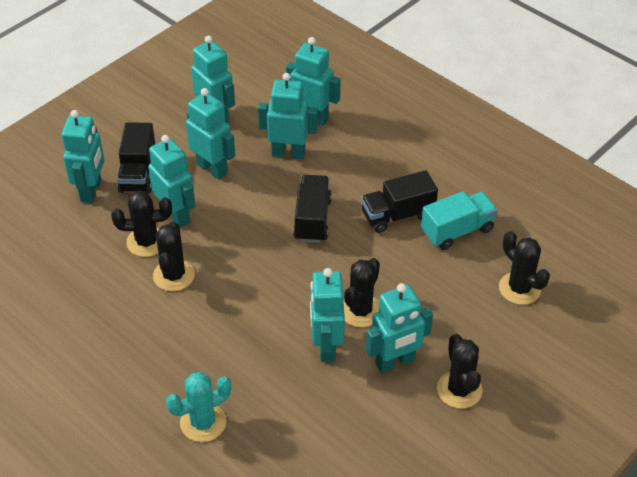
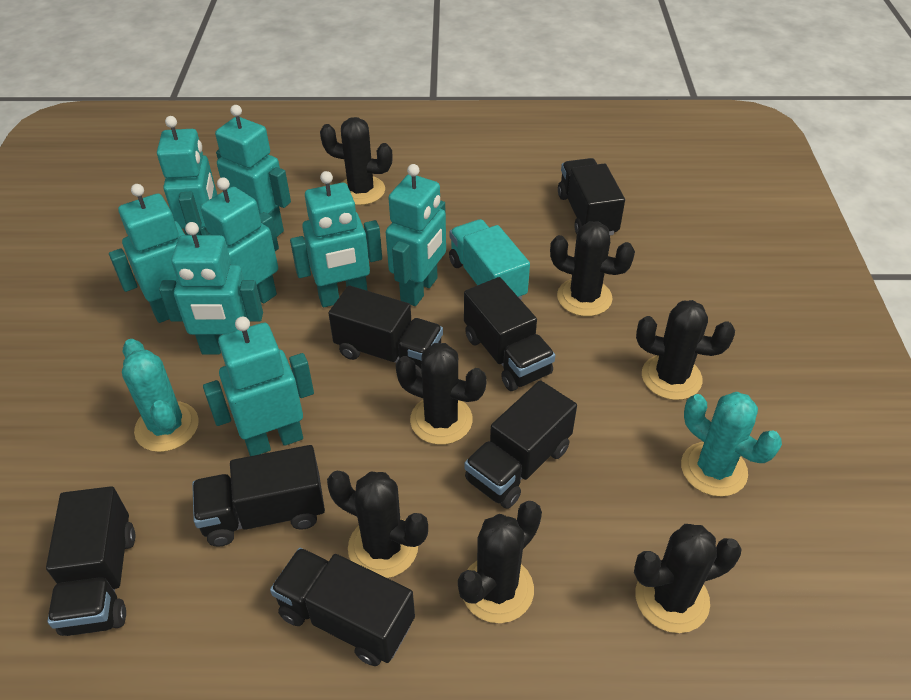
black cactus: [111,191,172,257] [153,221,195,291] [343,258,380,327] [437,334,482,409] [499,231,550,305] = 5 -> [320,117,393,205] [327,471,428,578] [395,343,487,445] [458,501,542,623] [550,221,635,316] [634,524,742,633] [636,300,735,400] = 7
black truck: [117,122,155,193] [293,175,332,243] [361,170,438,233] = 3 -> [46,486,135,636] [192,445,325,547] [270,548,415,666] [328,286,443,377] [464,277,555,391] [464,380,577,509] [558,158,625,235] = 7
turquoise cactus: [166,372,231,442] = 1 -> [122,339,199,452] [681,392,782,497] = 2

